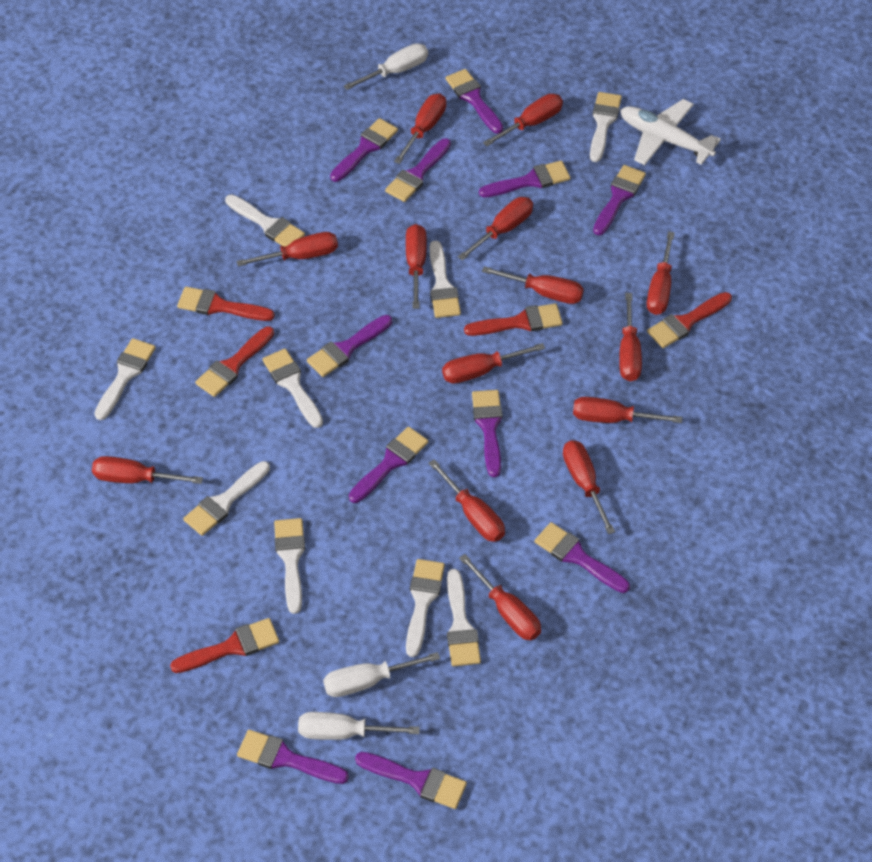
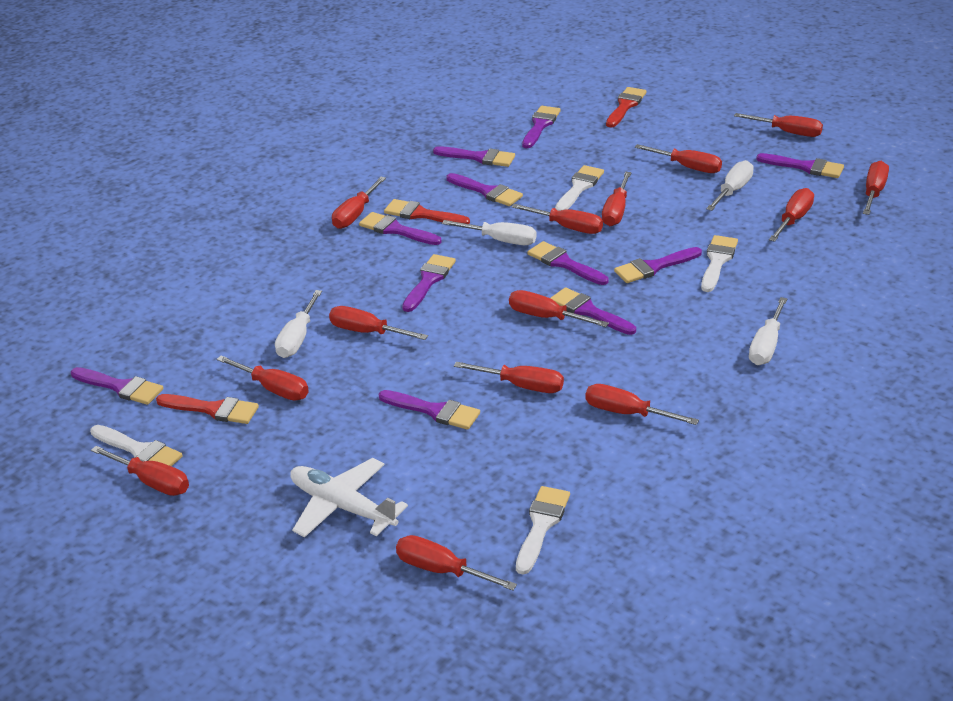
red brush: [170,618,279,673] [177,287,275,321] [195,326,274,397] [464,303,563,336] [647,292,732,348] = 5 -> [156,394,259,424] [384,199,470,224] [606,87,647,127] = 3
white brush: [94,338,156,420] [183,461,270,536] [225,194,305,246] [262,349,323,428] [274,518,305,614] [406,559,445,657] [429,241,461,318] [447,569,481,666] [590,92,622,162] = 9 -> [90,425,183,466] [516,486,570,575] [555,165,604,211] [701,235,738,292] = 4
white screwdriver: [298,712,420,740] [323,652,440,697] [344,43,428,90] = 3 -> [275,290,322,358] [442,220,536,245] [706,160,754,211] [749,297,787,365] = 4

